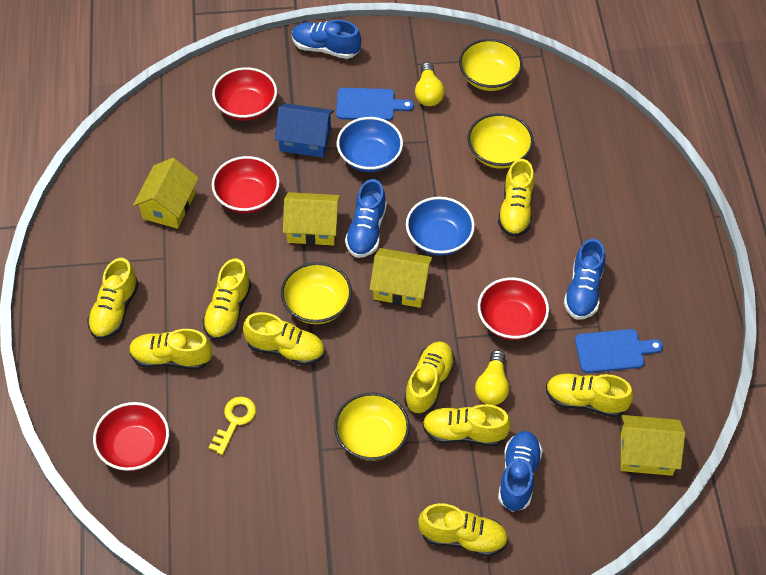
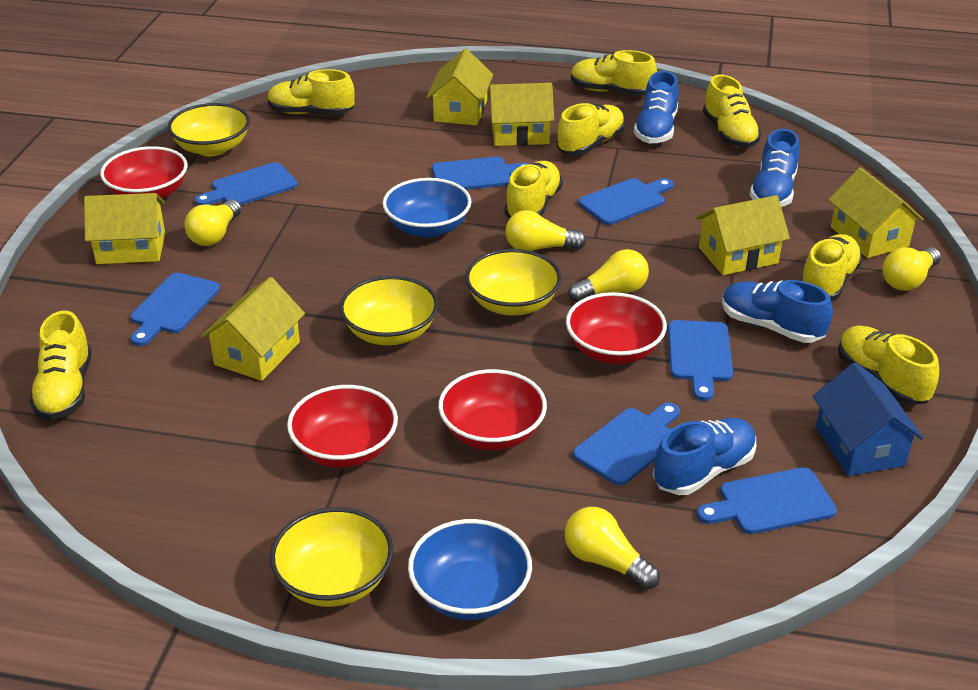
blue cutting board: [336,88,414,121] [575,329,663,373] = 2 -> [130,273,220,346] [194,162,298,205] [432,157,529,190] [573,403,680,485] [578,178,673,225] [668,320,733,401] [696,467,837,534] = 7
yellow house: [133,158,199,229] [283,192,340,245] [370,248,433,308] [621,415,685,476] = 4 -> [84,193,165,264] [201,277,305,381] [427,49,493,125] [488,83,554,146] [696,195,790,275] [828,167,924,258] = 6
yellow key: [209,397,256,455] = 1 -> none = 0
yellow light bulb: [415,62,445,106] [475,350,509,405] = 2 -> [184,200,241,246] [505,210,587,251] [565,507,660,590] [568,249,649,302] [882,247,941,291] = 5
yellow shoe: [87,258,139,339] [129,329,212,370] [202,258,251,340] [243,312,325,366] [404,341,455,414] [418,503,508,557] [422,404,511,446] [498,159,534,237] [546,374,633,418] = 9 -> [29,311,92,420] [267,69,355,115] [505,161,563,218] [557,103,625,155] [571,50,657,96] [703,75,761,148] [801,234,863,301] [838,326,939,405] = 8

